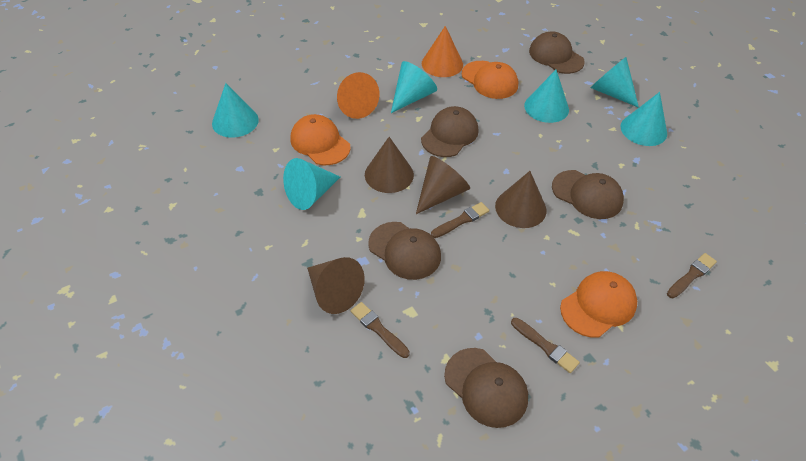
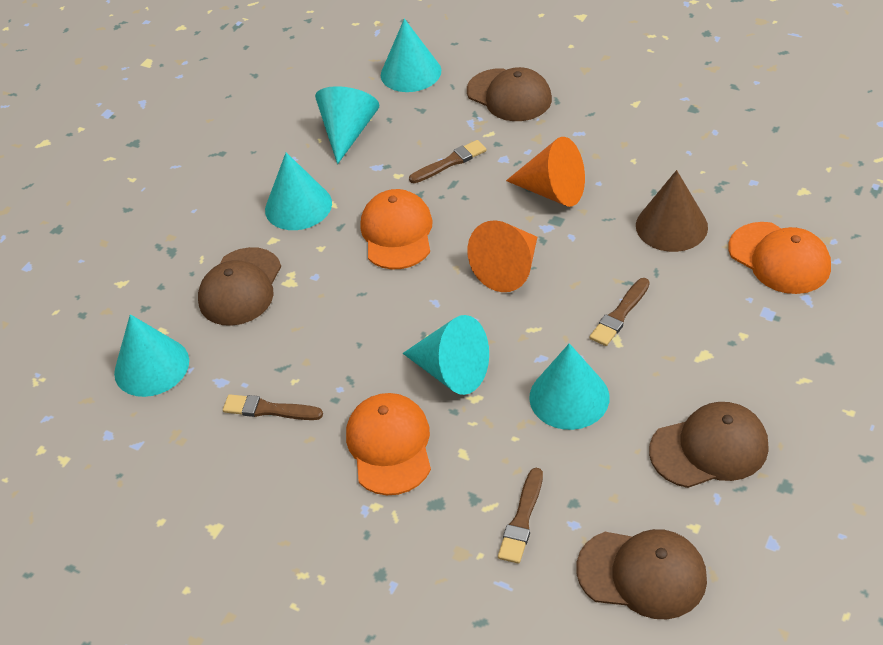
brown cap: [368,222,441,280] [421,106,479,157] [444,348,528,428] [529,31,585,74] [552,170,624,219] = 5 -> [198,247,281,326] [467,67,552,121] [576,529,707,619] [649,402,769,488] = 4
brown cone: [307,257,365,314] [365,137,414,193] [416,156,470,214] [495,171,547,228] = 4 -> [636,170,708,252] = 1

